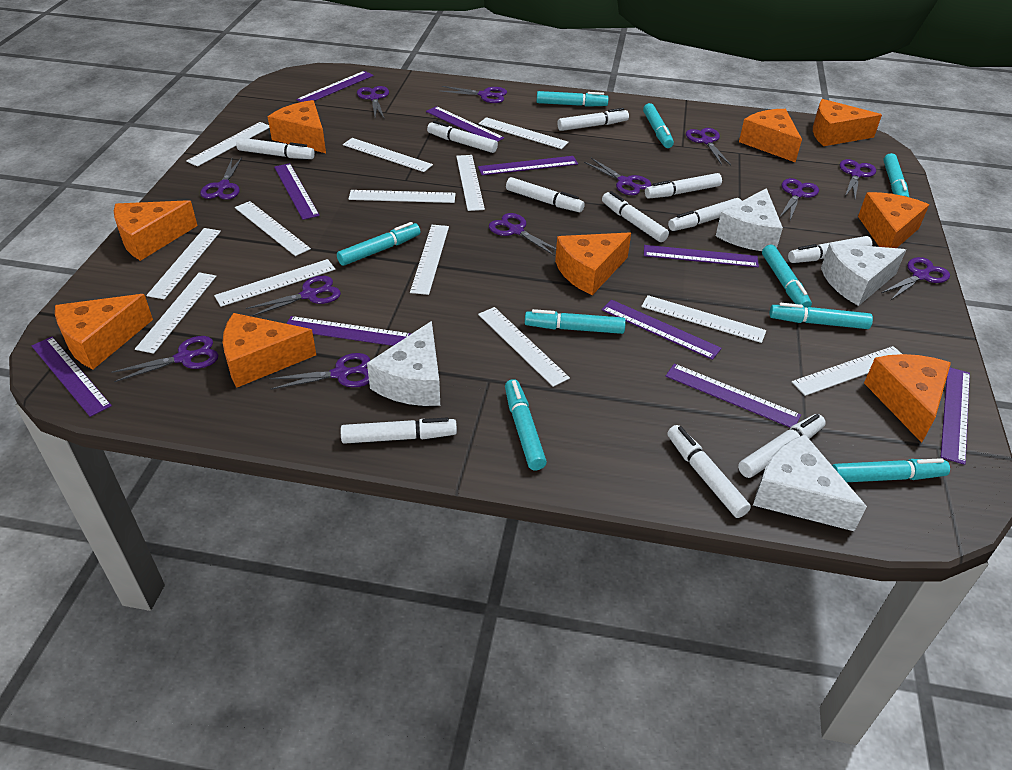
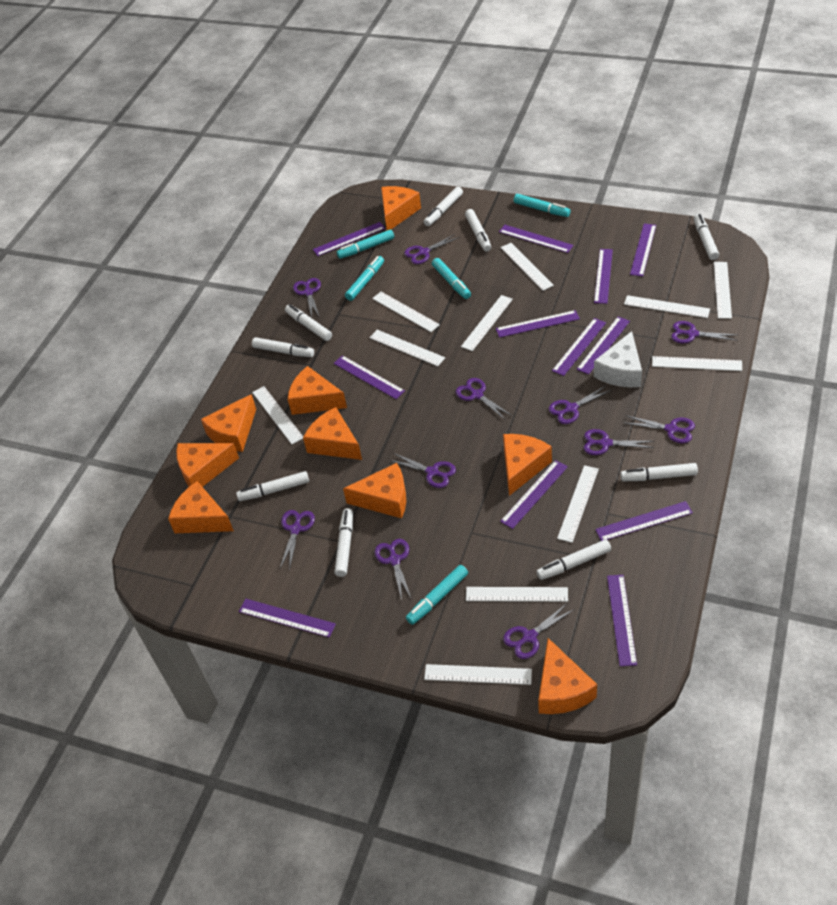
purple ruler: [32,337,112,417] [274,163,320,220] [286,316,411,346] [296,71,374,102] [426,106,504,142] [478,156,578,175] [601,299,722,360] [644,245,759,267] [666,364,801,428] [941,368,970,465] = 10 -> [239,599,336,638] [313,222,385,256] [333,355,405,399] [496,310,580,338] [499,225,574,253] [500,460,568,529] [552,318,606,376] [577,317,630,374] [594,249,613,304] [595,501,693,541] [607,575,637,666] [630,223,656,276] = 12
purple scissors: [111,336,219,382] [200,158,242,200] [246,276,341,317] [269,353,370,390] [357,86,389,118] [441,86,507,103] [489,213,556,256] [584,158,651,195] [686,128,731,165] [780,178,819,220] [840,159,876,199] [881,257,950,300] = 12 -> [280,510,315,570] [293,278,321,318] [375,539,411,600] [389,453,456,488] [404,234,459,264] [456,378,512,420] [503,604,573,659] [549,385,611,424] [584,429,654,455] [626,415,695,443] [671,321,738,343] = 11
turquoise marker: [337,222,420,266] [505,379,547,470] [525,309,626,334] [537,91,609,107] [643,103,674,148] [762,245,812,308] [769,303,873,329] [832,458,950,482] [883,153,909,197] = 9 -> [337,230,394,259] [345,256,384,301] [406,565,468,625] [432,258,471,299] [514,194,570,217] = 5
white cheese: [367,321,440,406] [716,188,783,251] [753,435,867,531] [821,243,906,306] = 4 -> [594,331,642,387] = 1
white marker: [236,138,315,159] [341,418,457,444] [427,121,498,153] [506,177,585,212] [557,108,629,131] [602,191,669,242] [645,173,722,199] [667,425,751,518] [668,198,742,231] [738,414,826,478] [788,236,872,263] = 11 -> [236,471,309,501] [252,337,314,357] [285,304,332,341] [334,508,353,577] [424,187,463,226] [465,209,491,252] [536,539,611,580] [620,463,698,481] [694,214,719,260] = 9
white ruler: [135,272,216,354] [146,228,221,299] [186,122,270,167] [214,259,335,307] [235,201,311,256] [343,138,433,172] [348,190,456,203] [410,225,449,295] [456,155,485,211] [478,307,570,387] [479,117,569,149] [641,295,766,343] [792,346,902,396] = 13 -> [252,386,303,444] [369,330,445,366] [372,292,440,332] [424,664,532,685] [461,295,513,351] [466,587,568,602] [501,243,554,291] [557,465,599,543] [624,295,710,318] [652,356,742,371] [714,262,732,319] = 11

